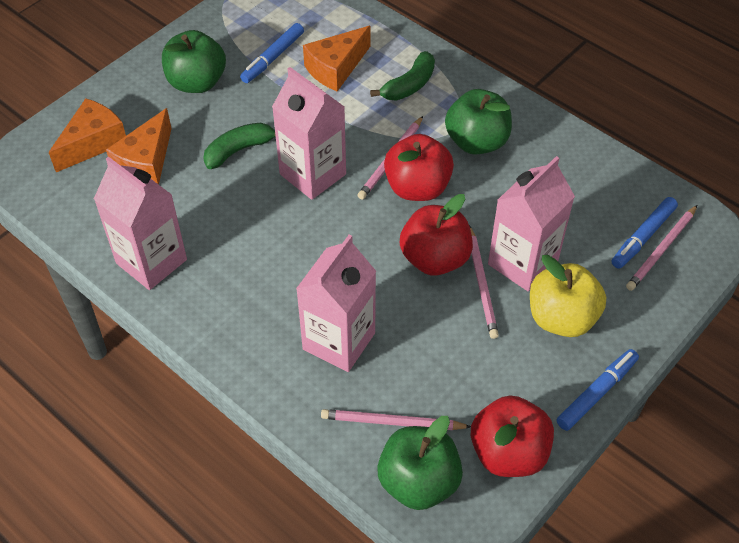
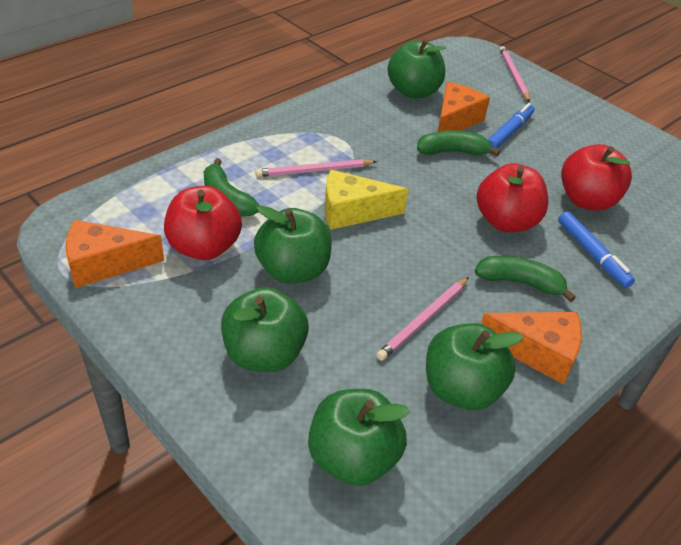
blue marker: [240,23,304,83] [557,349,639,431] [611,197,678,269] = 3 -> [488,103,535,149] [558,211,635,288] = 2
green apple: [162,30,226,93] [377,416,463,510] [445,89,512,155] = 3 -> [221,287,309,372] [254,206,332,284] [308,389,410,486] [387,39,446,99] [426,323,524,410] = 5
green banana: [203,123,276,169] [370,51,435,101] = 2 -> [203,158,260,216] [417,130,500,156] [475,256,576,302] = 3
pink carton: [94,157,187,290] [272,67,346,200] [296,234,376,372] [488,156,575,291] = 4 -> none = 0
pink pencil: [321,409,471,430] [357,116,423,199] [469,225,499,339] [626,205,697,291] = 4 -> [255,159,377,177] [376,277,469,361] [500,46,530,102] = 3
yellow apple: [530,255,606,337] = 1 -> none = 0
yellow cheese: none = 0 -> [325,170,409,230] = 1

